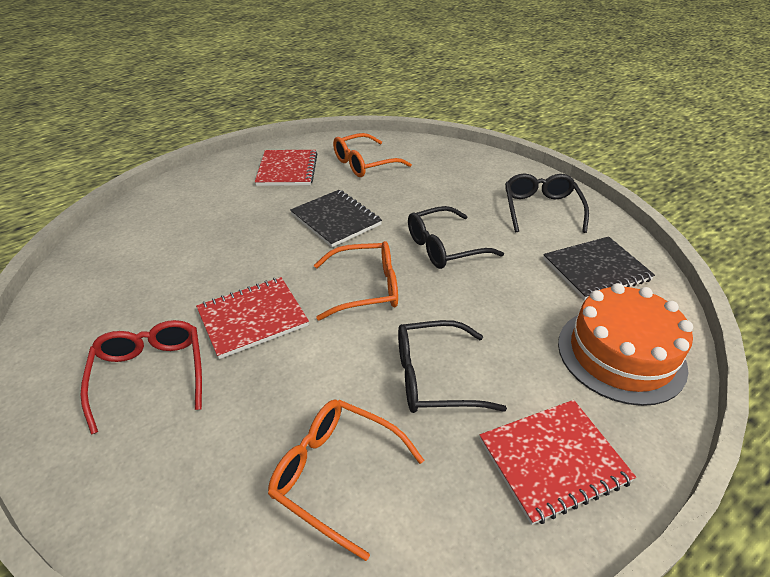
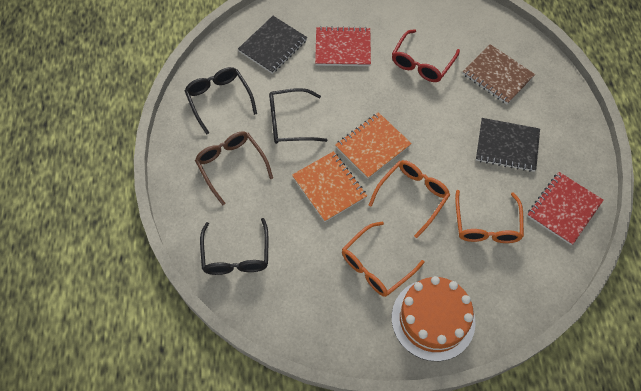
brown glasses: none = 0 -> [195,132,273,205] = 1
brown notebook: none = 0 -> [462,44,535,104] = 1
orange notebook: none = 0 -> [292,151,367,222] [335,112,412,179] = 2
red notebook: [196,277,309,359] [255,150,317,186] [480,400,636,525] = 3 -> [315,26,371,66] [527,172,604,245] = 2

